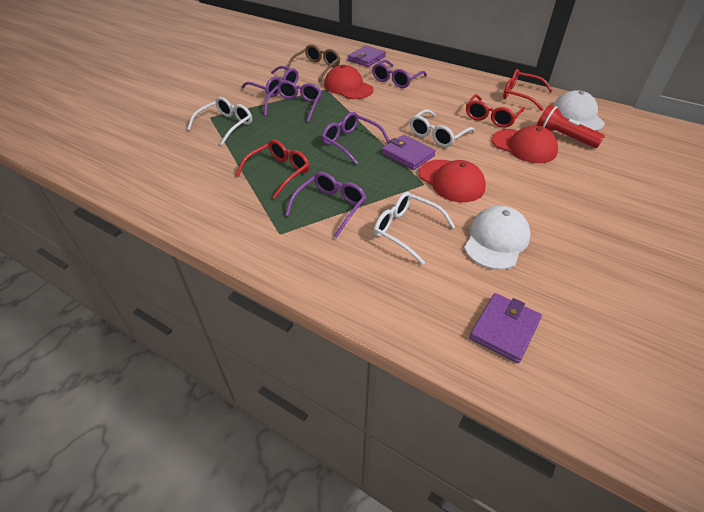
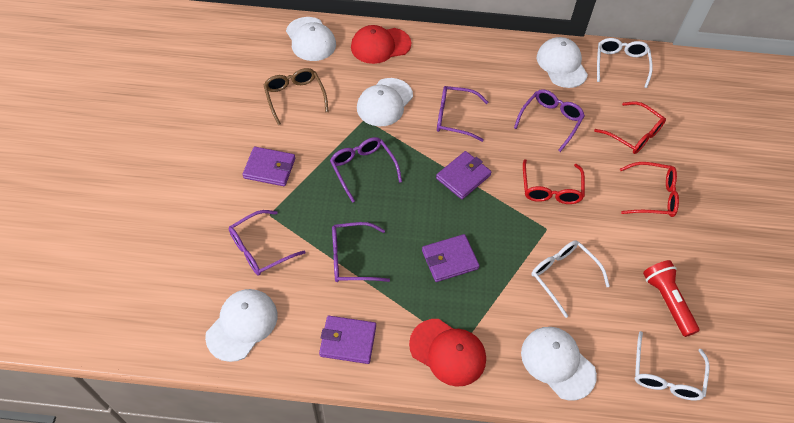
purple wallet: [348,46,386,67] [382,135,436,170] [469,293,542,363] = 3 -> [242,147,295,186] [319,316,376,364] [422,234,480,282] [436,151,492,199] = 4
red cap: [324,65,374,99] [419,160,486,202] [492,126,558,163] = 3 -> [351,25,411,64] [409,319,486,387] = 2
white cap: [464,206,531,270] [553,90,605,131] = 2 -> [205,289,278,362] [286,17,336,61] [357,78,413,126] [521,327,597,401] [537,37,588,88] = 5

